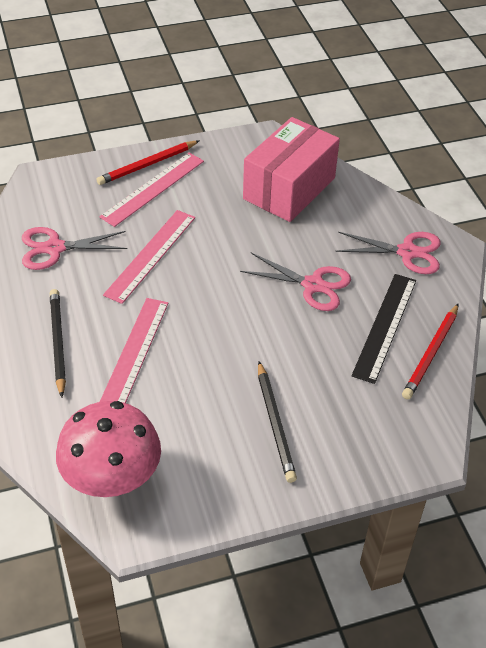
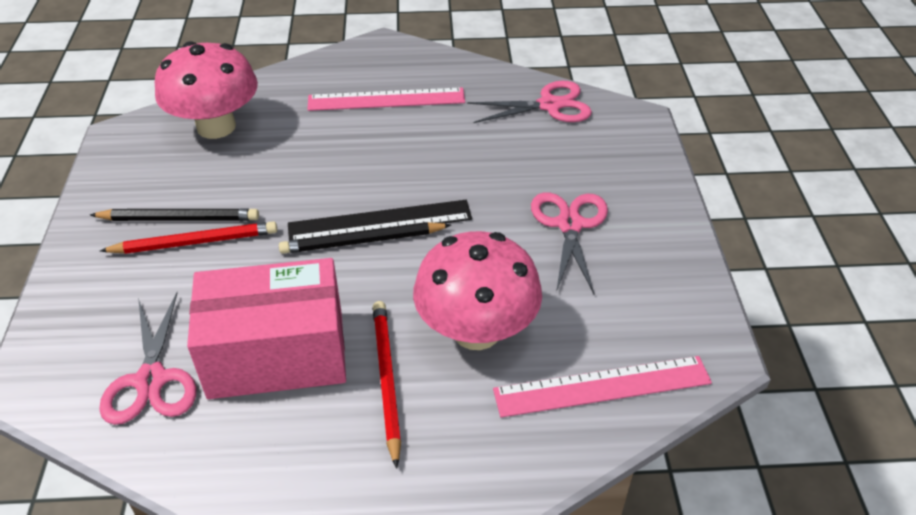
pink mushroom: [56,401,161,497] = 1 -> [155,41,258,139] [413,231,542,350] = 2
pink ruler: [99,153,204,227] [100,298,168,403] [103,210,195,304] = 3 -> [307,87,465,111] [493,356,712,418] = 2

